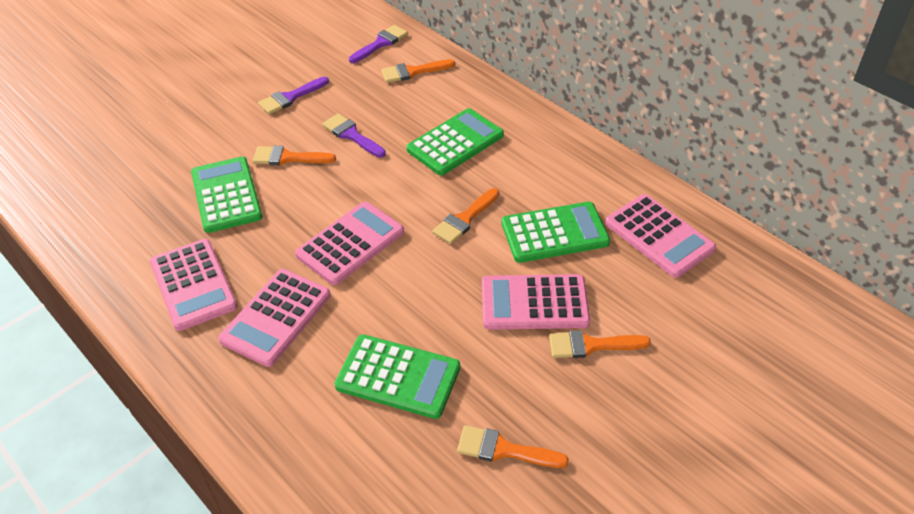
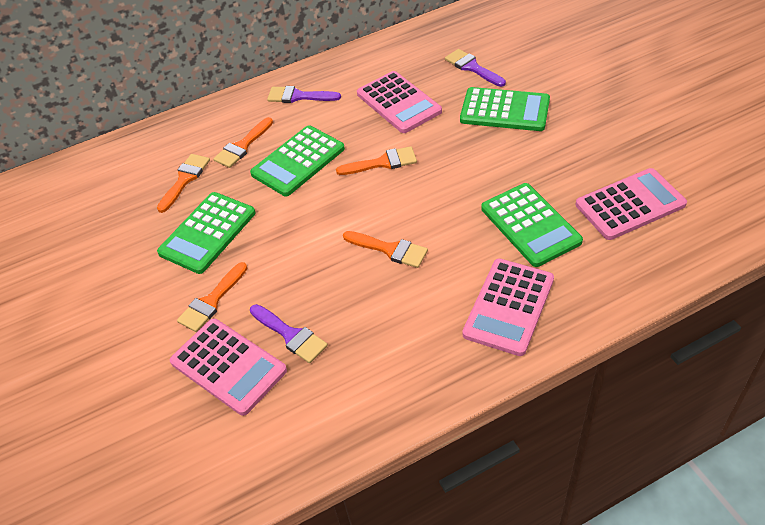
pink calculator: [150,239,238,331] [218,269,331,367] [295,202,404,285] [482,274,590,330] [605,194,716,278] = 5 -> [170,318,287,416] [357,71,442,133] [462,258,554,356] [576,168,687,240] = 4

